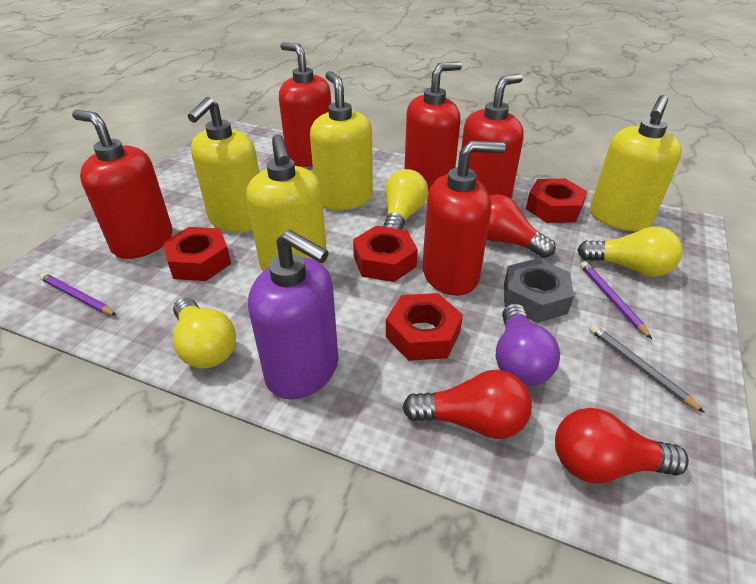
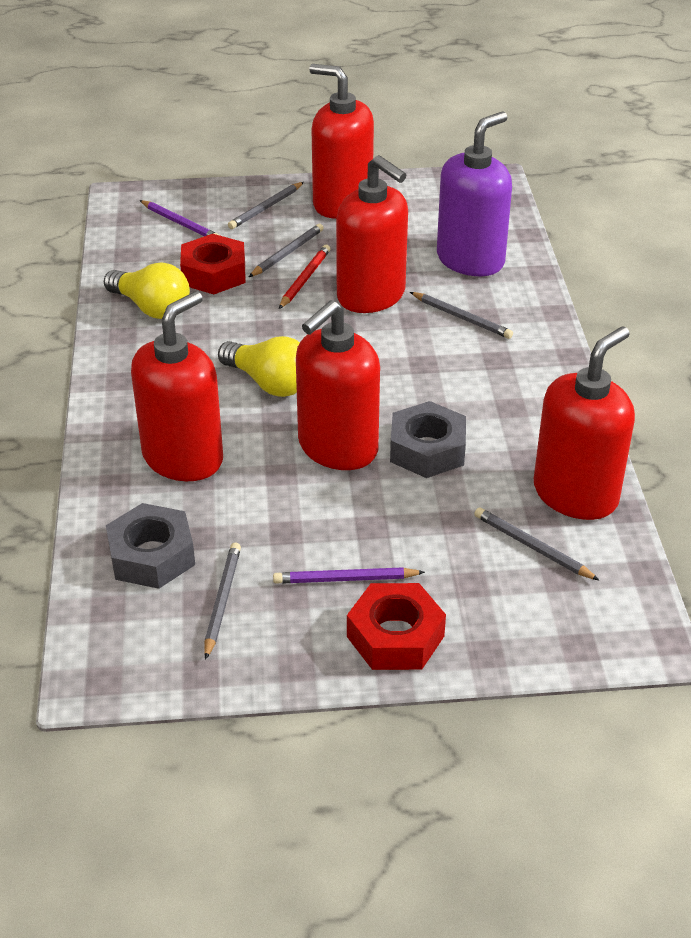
grey nut: [504,258,574,323] = 1 -> [106,503,195,589] [390,401,466,478] = 2
grey pencil: [589,324,705,413] = 1 -> [204,542,241,660] [228,182,304,229] [249,224,323,277] [410,292,513,339] [474,507,599,580] = 5
purple light bulb: [496,303,560,386] = 1 -> none = 0
red light bulb: [402,370,532,439] [487,194,556,258] [555,408,689,484] = 3 -> none = 0
red nut: [163,227,231,281] [353,226,418,282] [386,293,463,361] [526,179,587,223] = 4 -> [180,234,246,294] [347,583,446,670] = 2
red pencil: none = 0 -> [279,245,330,309] = 1
yellow light bulb: [173,297,236,369] [383,169,428,229] [577,227,682,277] = 3 -> [104,262,190,319] [218,336,300,397] = 2
yellow soap dispenser: [188,97,259,233] [246,134,327,271] [310,71,373,210] [590,95,682,231] = 4 -> none = 0

